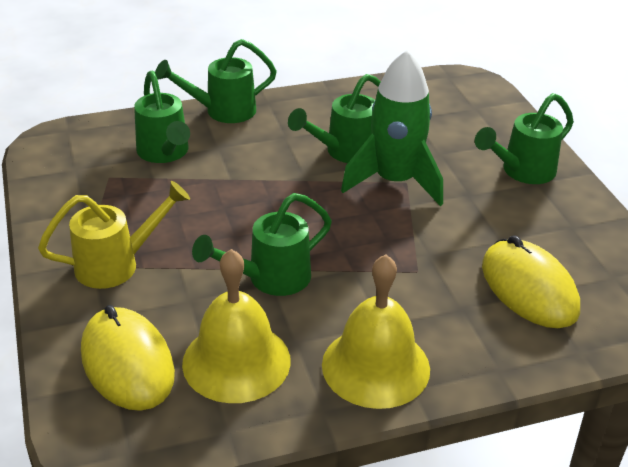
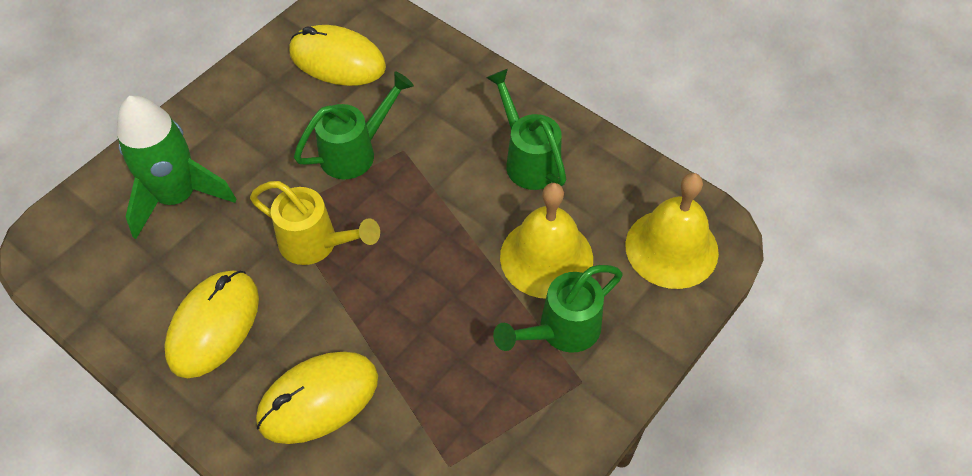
green watering can: [134,70,190,163] [155,39,277,123] [192,193,332,296] [288,74,381,163] [475,93,574,184] = 5 -> [294,71,414,179] [486,69,567,190] [493,265,623,353] = 3
yellow mouse: [81,305,175,411] [482,235,580,328] = 2 -> [164,270,259,378] [256,352,378,444] [289,25,386,86] = 3

